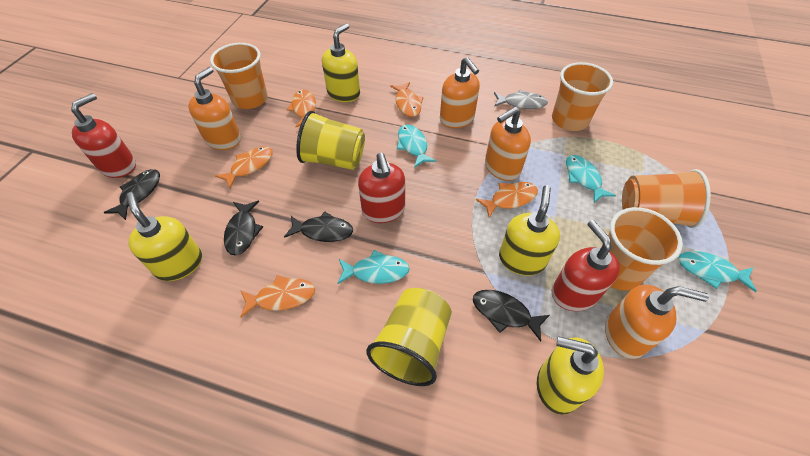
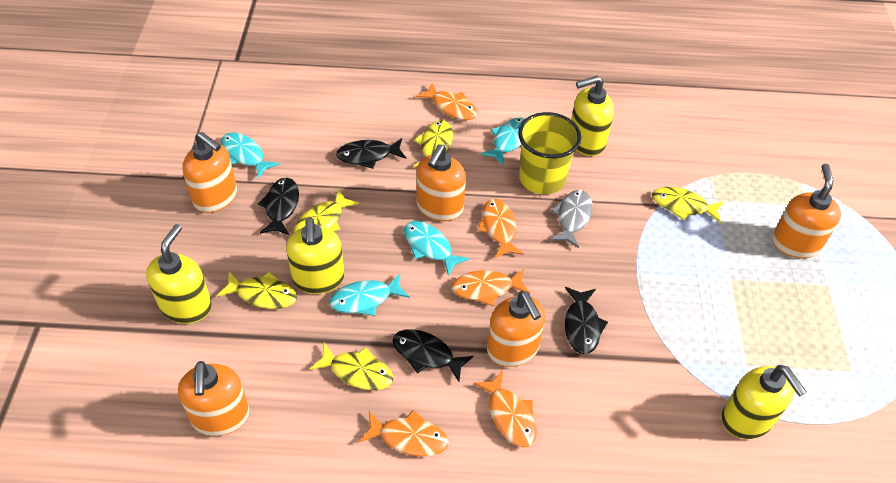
orange cup: [210,43,268,109] [552,62,613,131] [602,207,683,291] [622,169,711,228] = 4 -> none = 0
orange soap dispenser: [188,67,241,150] [440,57,480,128] [485,107,531,181] [605,285,709,359] = 4 -> [178,361,250,436] [182,132,237,213] [417,144,466,221] [487,291,546,367] [772,164,841,259] = 5
red soap dispenser: [71,93,136,178] [358,153,405,223] [551,220,620,311] = 3 -> none = 0
yellow cup: [296,111,365,170] [366,288,452,386] = 2 -> [518,112,581,194] = 1
yellow fish: none = 0 -> [217,271,297,309] [294,189,359,232] [310,343,394,390] [414,120,453,167] [652,187,724,223] = 5

